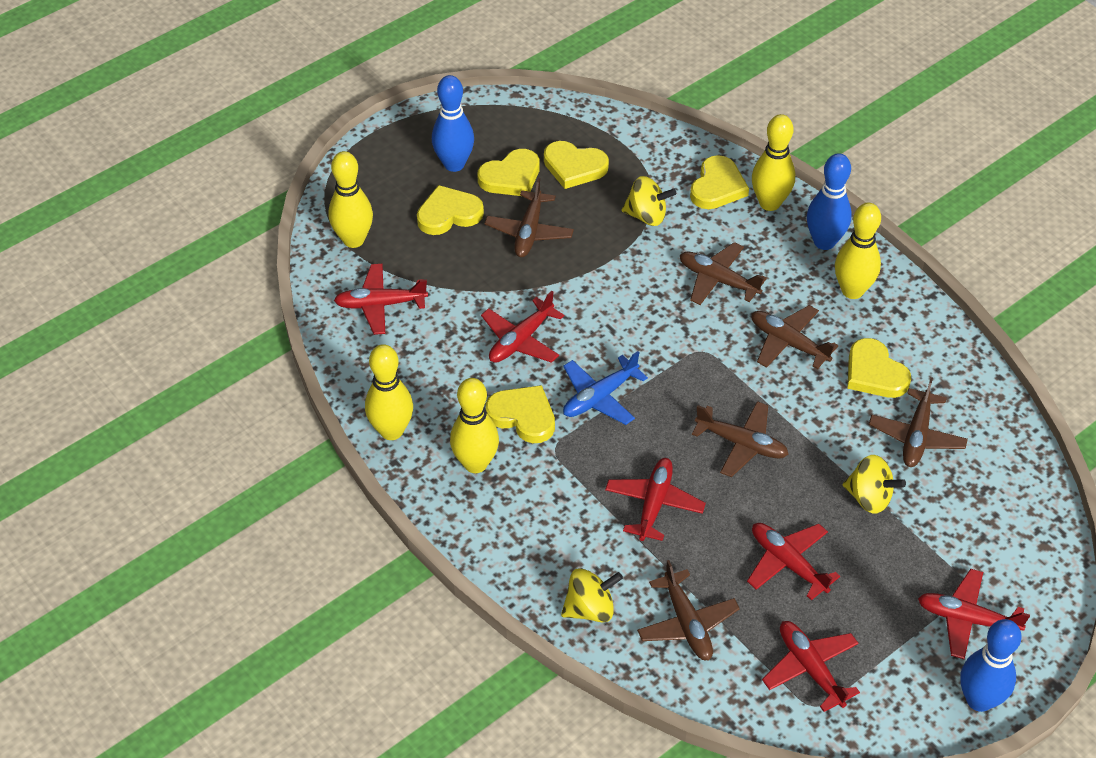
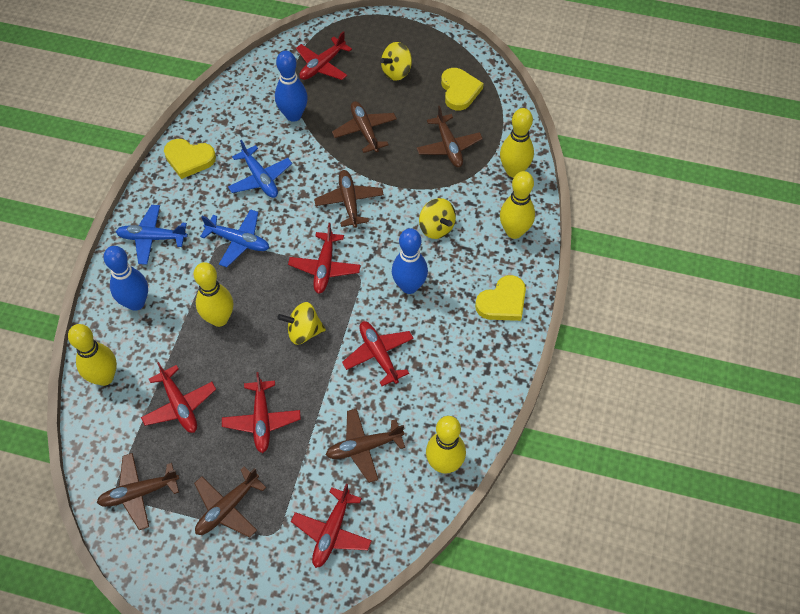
blue plane: [563,351,648,425] = 1 -> [116,205,188,265] [200,209,269,267] [228,140,292,198] = 3
yellow heart: [417,185,484,235] [477,149,540,196] [486,385,555,443] [544,141,609,189] [690,155,749,209] [847,338,911,398] = 6 -> [164,139,216,179] [441,68,484,111] [475,275,526,321] = 3

